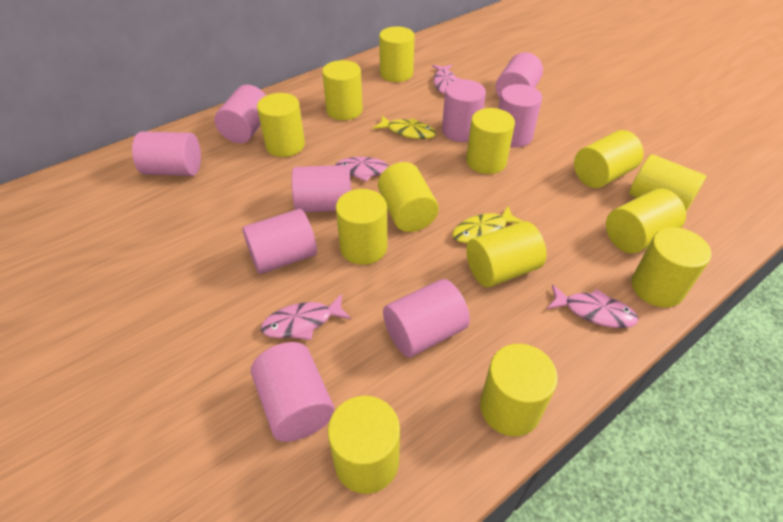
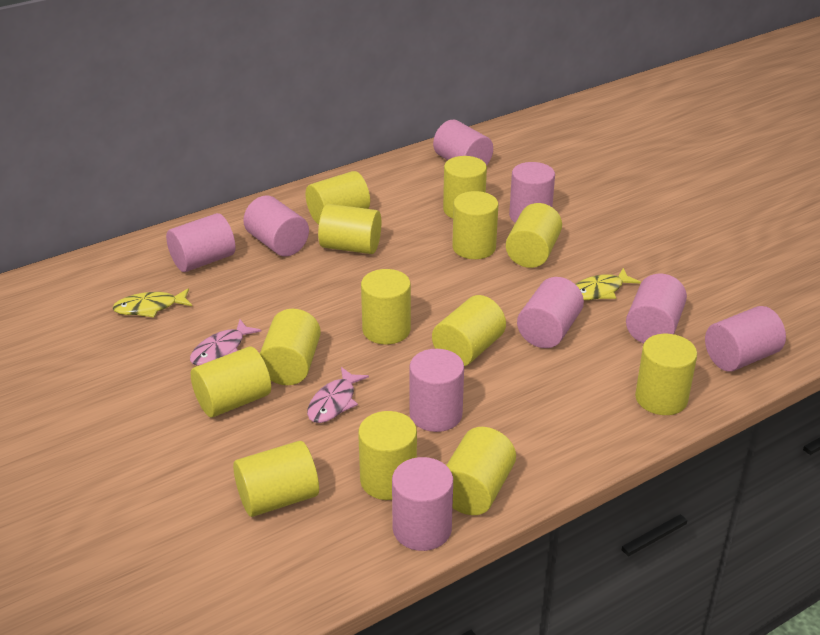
pink fish: [261,294,351,340] [335,157,403,182] [432,65,462,94] [547,284,639,328] = 4 -> [190,319,261,366] [307,367,369,423] = 2

